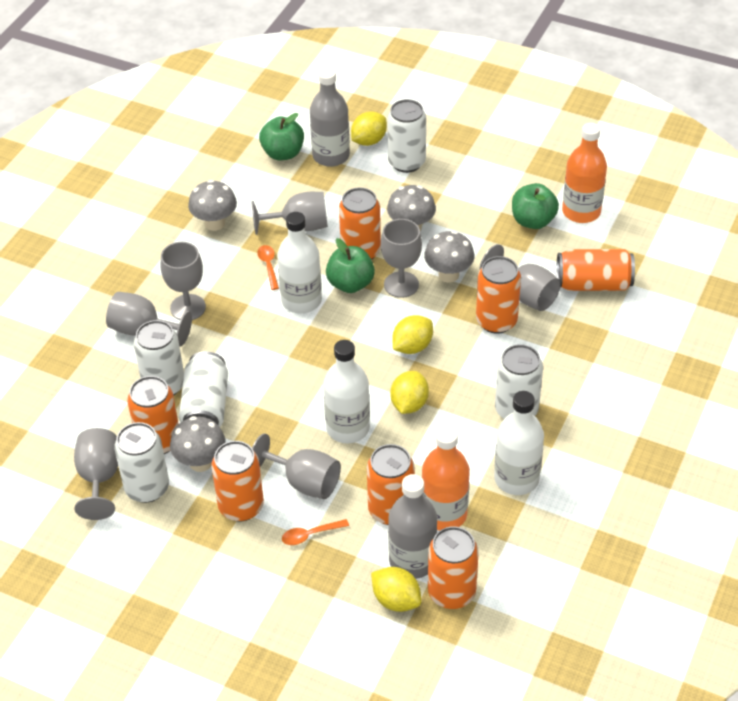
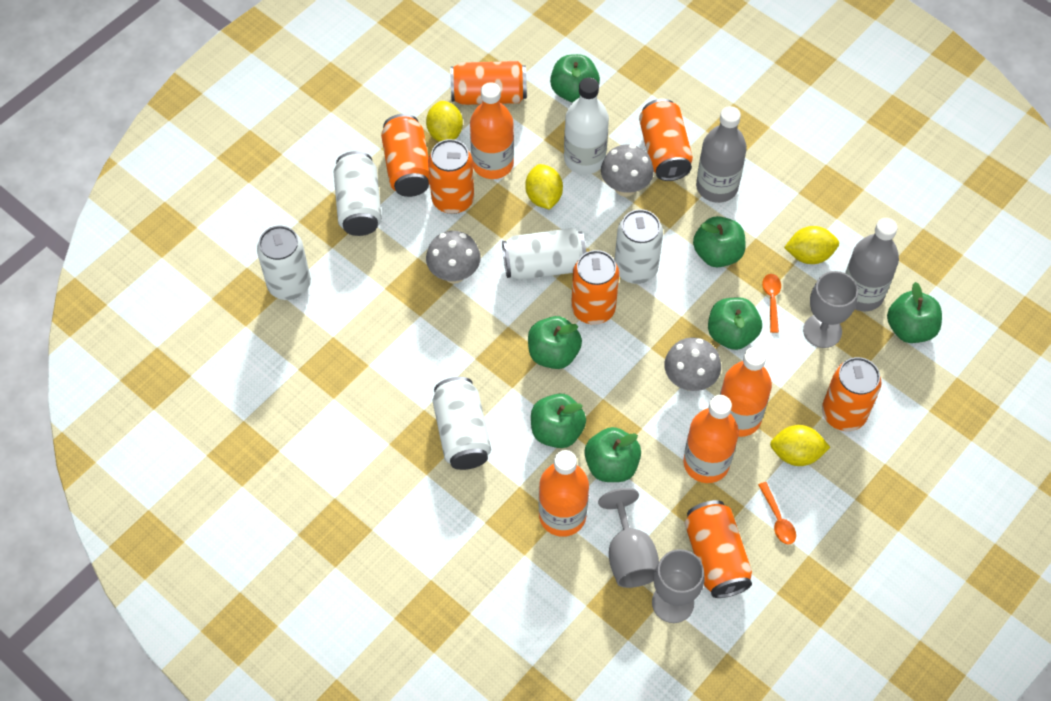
green apple: [259,113,304,160] [326,238,375,293] [512,183,559,229] = 3 -> [528,316,582,369] [531,393,586,448] [550,54,600,102] [584,427,641,482] [693,216,746,267] [708,297,762,350] [887,282,942,343] = 7
grey goblet: [74,428,118,520] [106,292,192,347] [161,242,206,320] [252,192,328,235] [252,433,341,499] [381,219,422,298] [480,244,561,311] = 7 -> [598,488,659,588] [652,549,705,623] [803,271,858,348] = 3
grey mushroom: [170,416,226,472] [188,180,237,231] [387,185,436,231] [424,231,474,283] = 4 -> [426,231,481,284] [601,144,654,197] [664,338,721,391] = 3
orange bottle: [422,426,470,531] [562,122,607,223] = 2 -> [470,82,514,179] [539,450,589,537] [683,395,739,483] [720,347,772,437] = 4
white bottle: [277,212,322,314] [323,340,370,444] [494,391,544,495] = 3 -> [564,78,609,175] = 1

